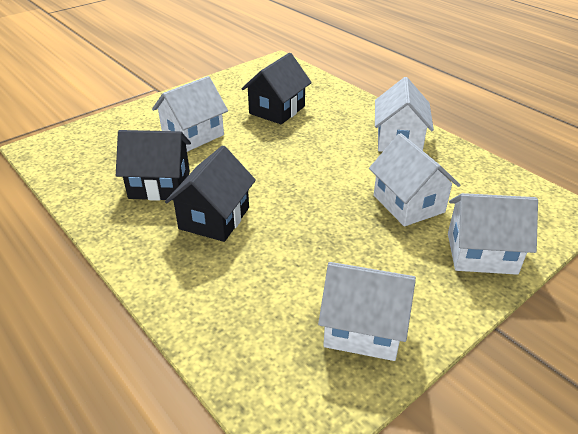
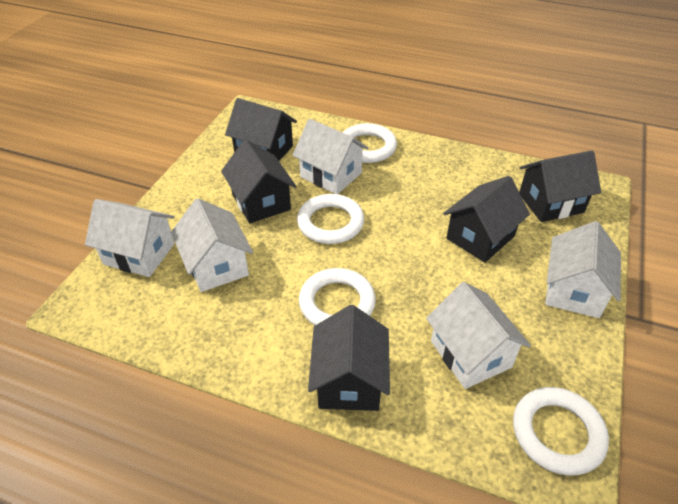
black house: [116,130,191,201] [165,145,256,242] [241,53,312,124] = 3 -> [221,140,296,223] [225,98,297,161] [308,305,390,411] [443,176,530,262] [519,151,601,222] = 5
white ring: none = 0 -> [297,194,364,244] [299,268,376,325] [343,123,397,163] [513,387,609,476] = 4

